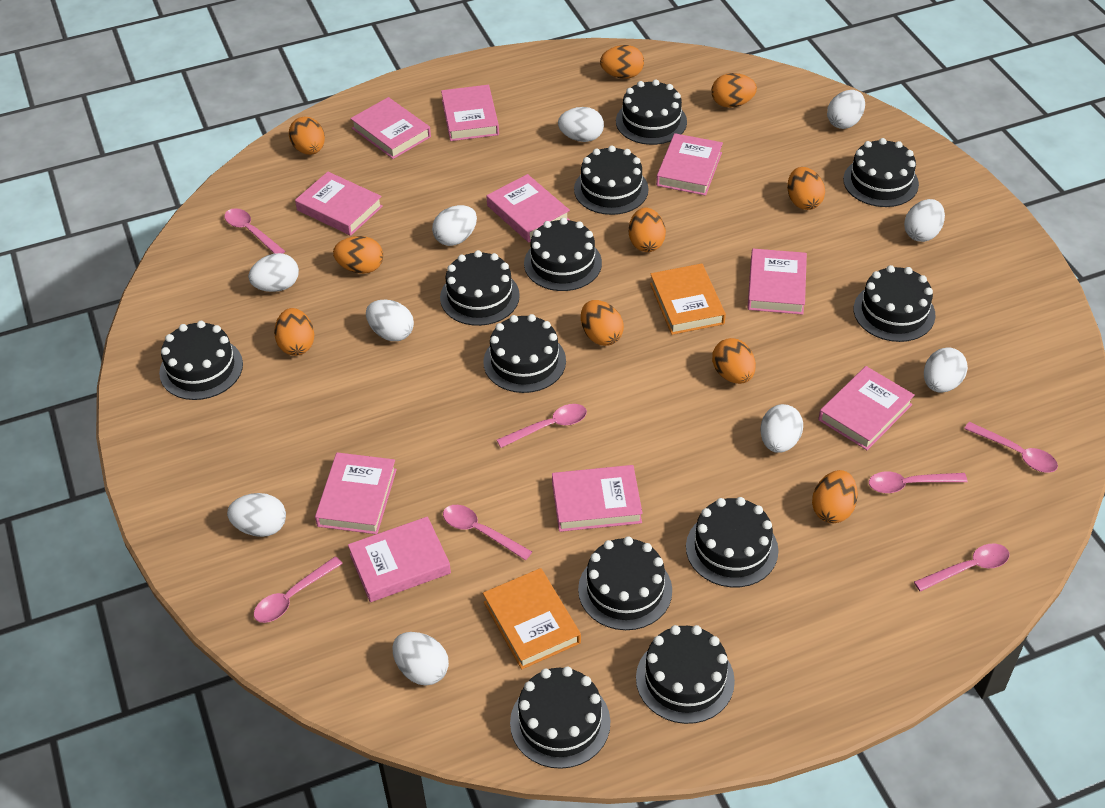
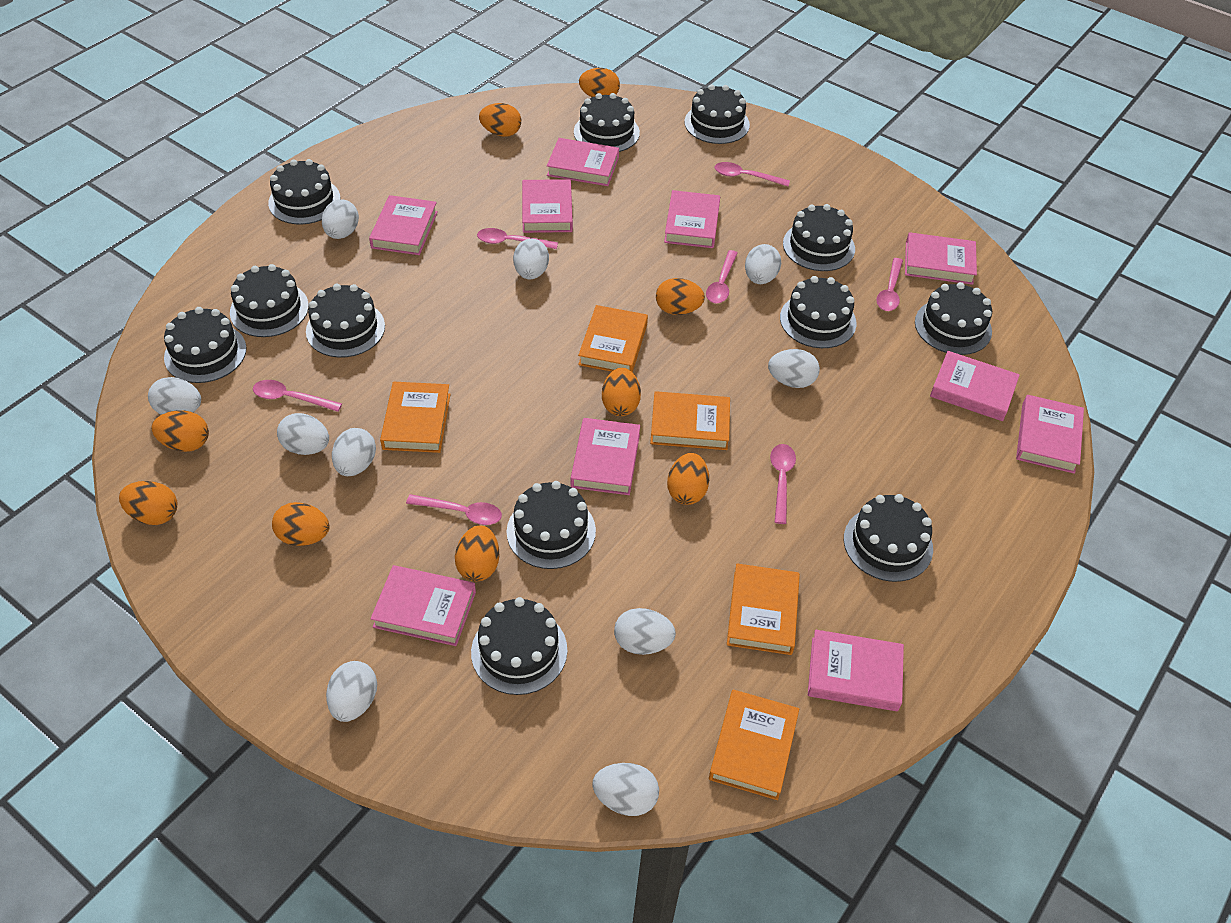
orange book: [483,568,581,669] [650,263,726,335] = 2 -> [380,382,451,453] [578,305,648,372] [650,391,730,450] [709,689,799,800] [727,564,800,655] = 5
orange egg: [274,308,314,356] [289,117,325,155] [333,236,383,274] [581,300,624,346] [600,45,644,79] [629,208,666,252] [711,73,757,108] [712,338,756,384] [787,167,825,210] [812,470,858,523] = 10 -> [119,481,177,525] [151,410,209,452] [272,502,330,546] [455,525,499,581] [479,103,521,137] [579,68,620,97] [602,368,641,416] [656,278,705,315] [667,453,709,505] = 9

